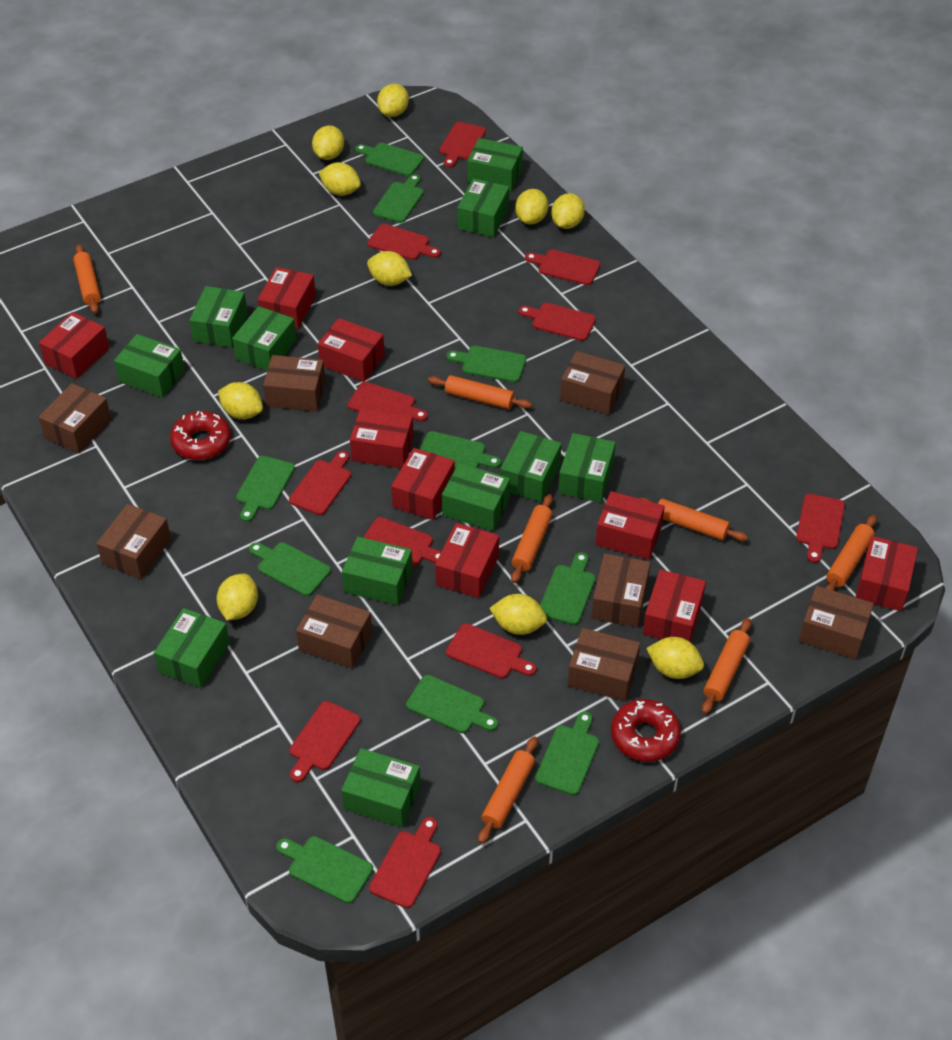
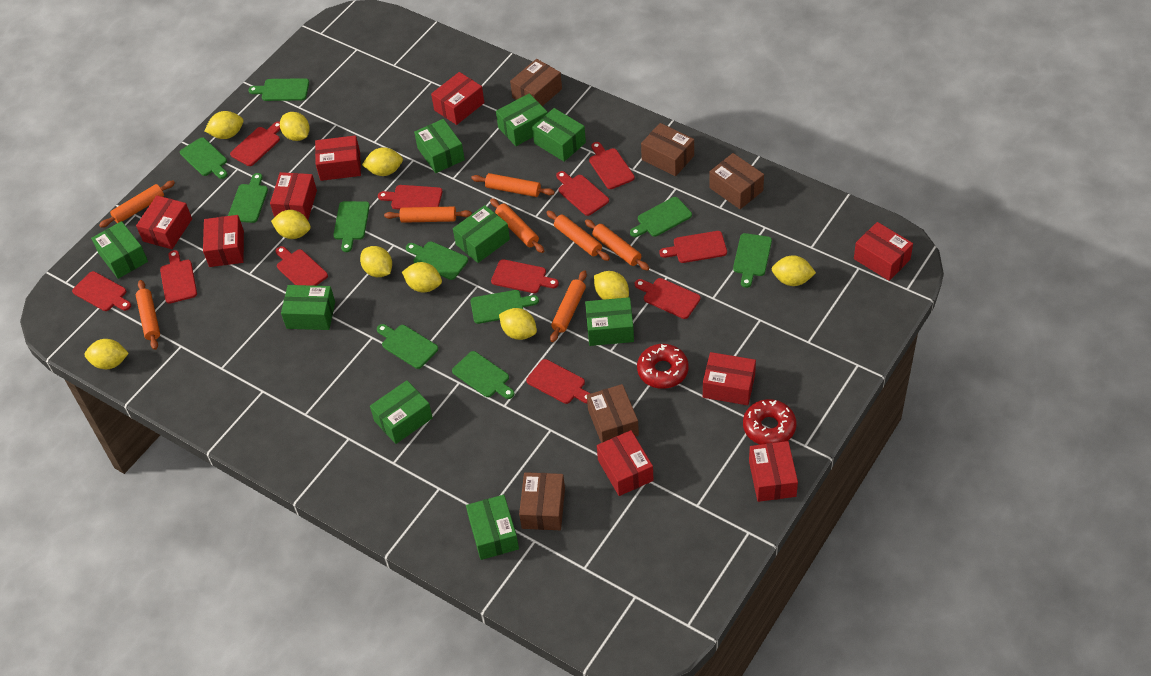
brown box: [39,383,111,454] [96,504,171,579] [263,355,326,412] [296,594,372,669] [560,351,625,415] [568,628,640,701] [591,553,650,627] [799,586,874,659] = 8 -> [510,59,562,106] [519,472,565,530] [587,384,639,443] [641,123,694,176] [709,153,764,209] = 5
green box: [114,334,185,398] [154,608,230,688] [189,286,248,348] [232,306,297,371] [341,748,421,828] [342,537,413,605] [442,463,510,531] [457,178,509,237] [467,138,523,191] [500,431,562,502] [558,433,616,502] = 11 -> [91,221,148,279] [281,285,335,330] [370,380,433,444] [414,119,465,173] [453,205,510,263] [466,495,519,560] [496,93,548,146] [532,108,586,162] [585,297,634,346] = 9
orange rolling pin: [73,244,101,314] [428,375,532,409] [478,736,538,844] [511,494,553,583] [639,498,748,541] [702,618,751,714] [825,515,877,591] = 7 -> [99,181,175,228] [136,280,160,350] [384,207,472,223] [471,173,555,197] [490,198,544,253] [546,210,610,261] [550,270,587,342] [585,219,649,271] = 8

